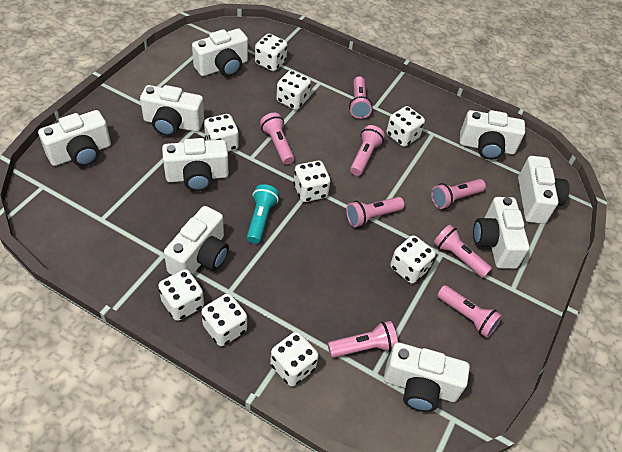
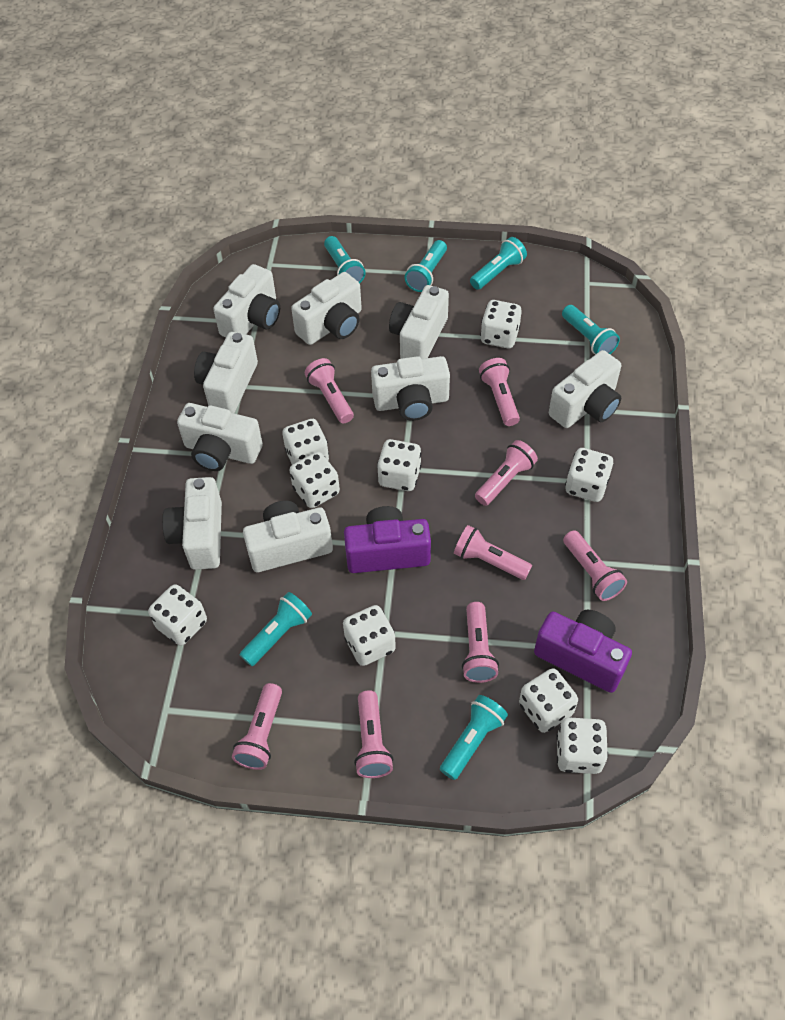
purple camera: none = 0 -> [344,506,431,573] [534,610,632,693] = 2
turquoise flashlight: [247,184,279,244] = 1 -> [240,592,312,666] [324,236,366,283] [405,240,447,292] [440,695,508,780] [470,237,527,290] [562,305,620,355] = 6

